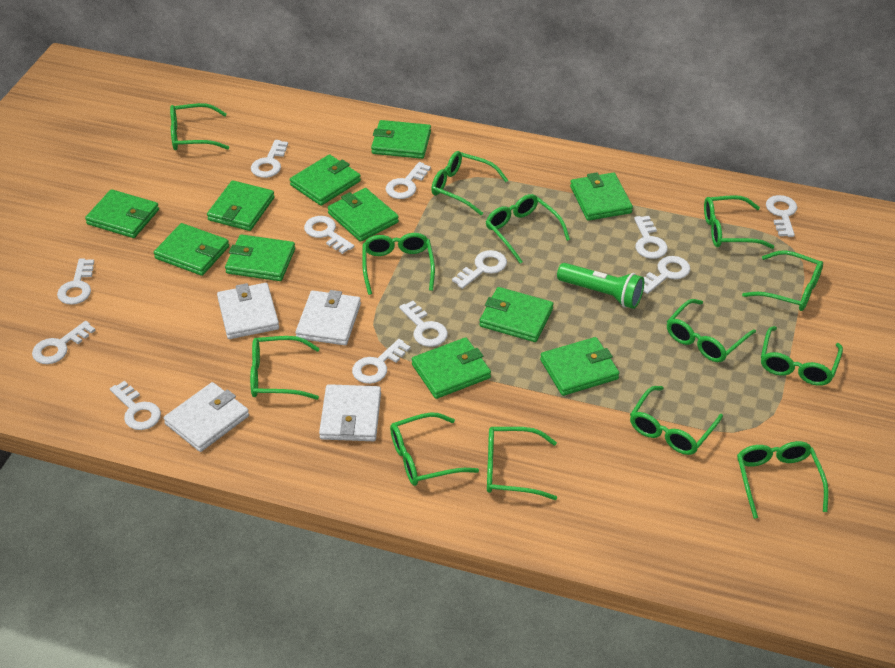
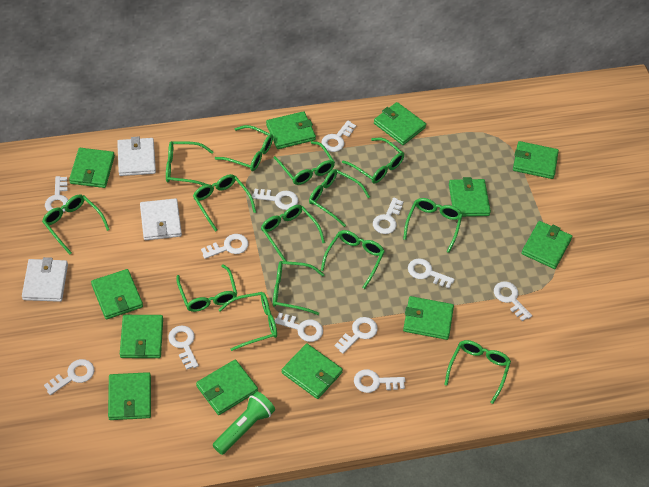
green glasses: [170,103,229,150] [250,336,320,400] [362,233,435,295] [390,412,479,486] [431,151,508,216] [486,194,570,264] [487,427,557,500] [630,386,723,455] [667,299,756,362] [704,195,774,249] [737,441,829,519] [742,250,823,311] [761,326,843,386] = 13 -> [42,195,110,255] [166,141,213,185] [176,264,237,312] [193,174,256,232] [215,125,273,171] [218,292,277,351] [261,205,325,261] [273,141,335,185] [273,261,325,315] [309,169,370,227] [321,230,385,289] [342,138,404,184] [403,198,463,253] [444,340,511,404] = 14
green wallet: [85,189,159,238] [154,223,229,276] [207,180,275,231] [225,234,295,281] [290,154,361,206] [328,188,399,242] [371,120,431,159] [412,337,491,399] [479,287,553,342] [540,337,620,396] [570,173,633,221] = 11 -> [69,148,115,188] [91,269,143,319] [108,372,151,420] [120,315,163,358] [196,359,258,415] [266,111,316,149] [282,343,343,399] [374,102,426,145] [403,296,454,340] [449,177,491,217] [513,141,559,179] [521,221,572,269] = 12
white wallet: [164,382,249,452] [217,283,279,339] [296,290,361,345] [319,384,381,441] = 4 -> [22,257,68,302] [117,137,156,176] [140,198,182,240] = 3

